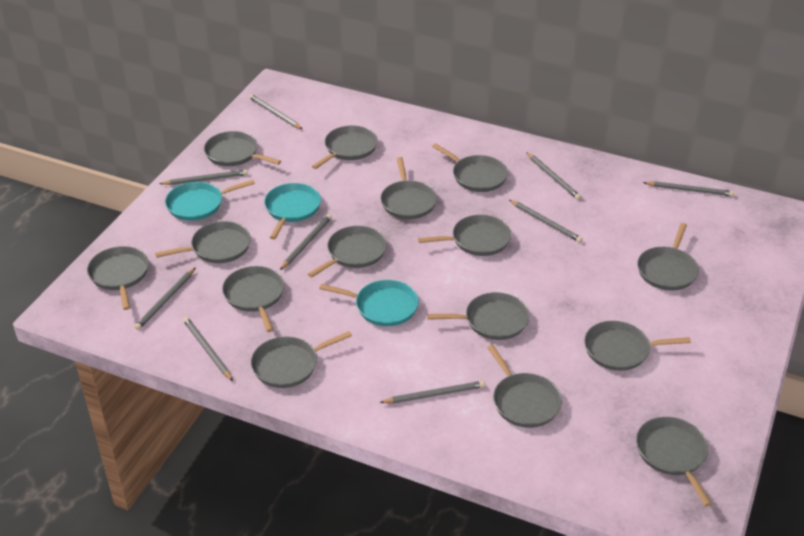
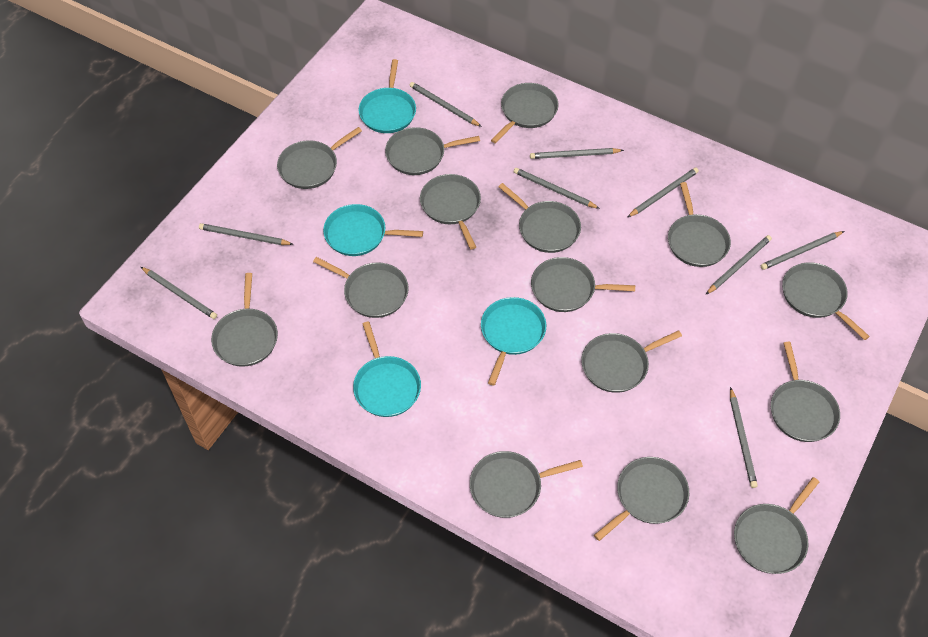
turquoise pan: [165,180,255,221] [264,183,321,239] [319,280,419,326] = 3 -> [323,204,423,256] [353,321,421,417] [358,59,416,133] [481,297,546,386] = 4

